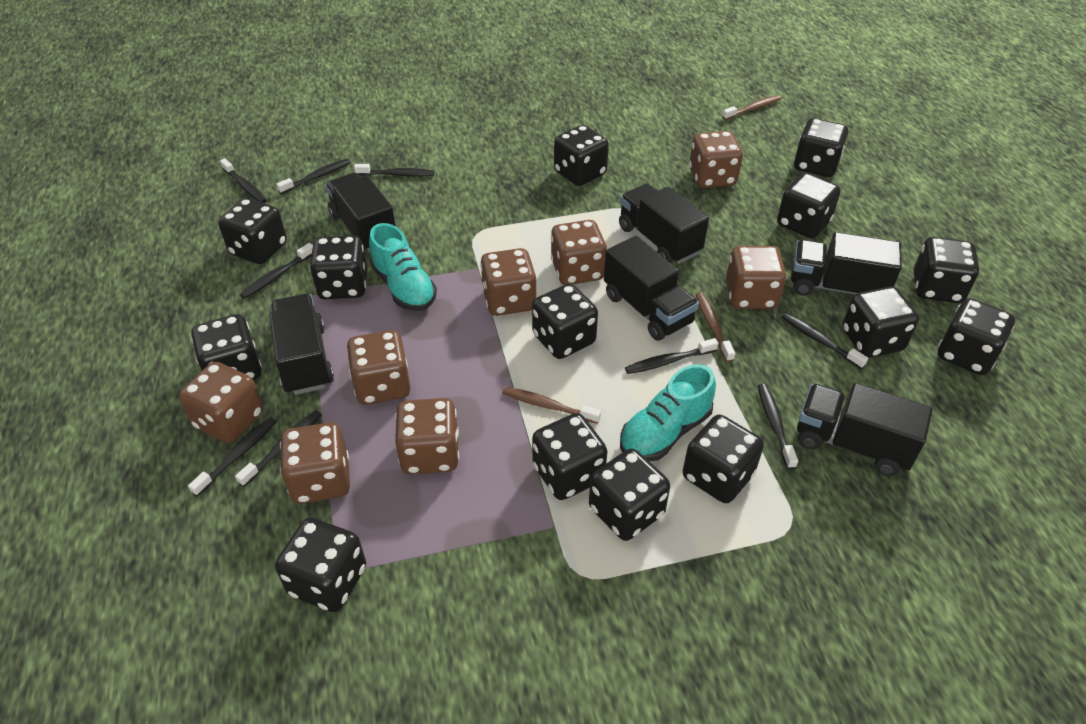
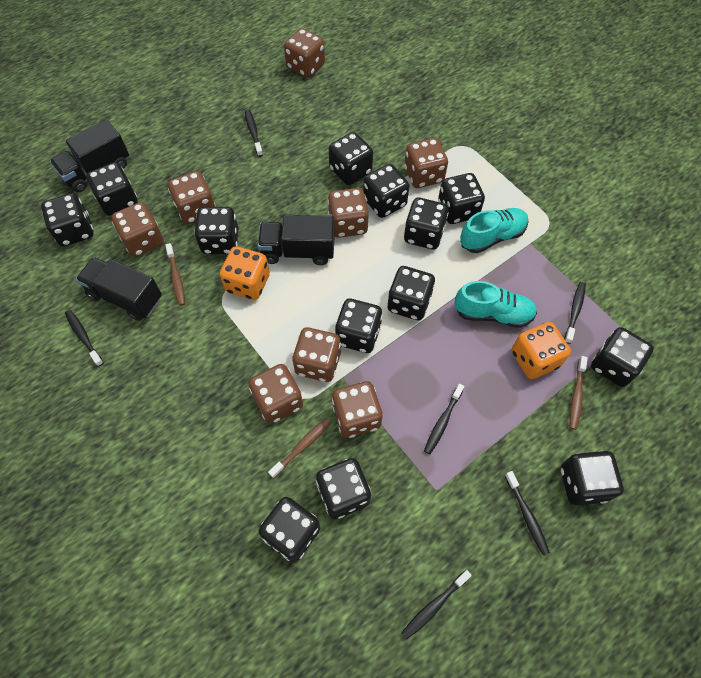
black dice: [191,314,262,380] [218,198,287,264] [275,518,366,612] [310,235,367,299] [532,284,598,359] [532,413,607,500] [554,125,609,186] [589,449,670,541] [683,415,764,503] [777,173,840,238] [794,118,848,177] [842,287,919,358] [914,237,979,303] [938,298,1015,375] = 14 -> [41,193,94,246] [86,162,138,216] [194,207,238,254] [259,497,320,562] [316,458,371,519] [329,132,373,185] [335,299,382,353] [363,164,409,218] [387,266,435,321] [404,197,449,249] [438,173,485,224] [561,451,624,505] [591,327,654,387] = 13
black toothbrush: [188,417,277,497] [220,158,267,203] [235,410,322,487] [239,243,313,299] [276,159,350,194] [354,164,434,176] [625,338,718,374] [758,384,798,469] [781,313,868,369] = 9 -> [65,310,104,367] [245,109,263,157] [401,570,472,640] [424,383,464,454] [505,471,550,555] [564,282,586,344] = 6
black truck: [269,294,334,395] [325,173,395,252] [604,236,699,341] [619,184,709,264] [791,232,902,296] [797,383,933,476] = 6 -> [50,119,129,192] [76,257,162,321] [258,215,335,265] = 3
orange dice: none = 0 -> [220,246,270,300] [512,322,571,379] = 2

